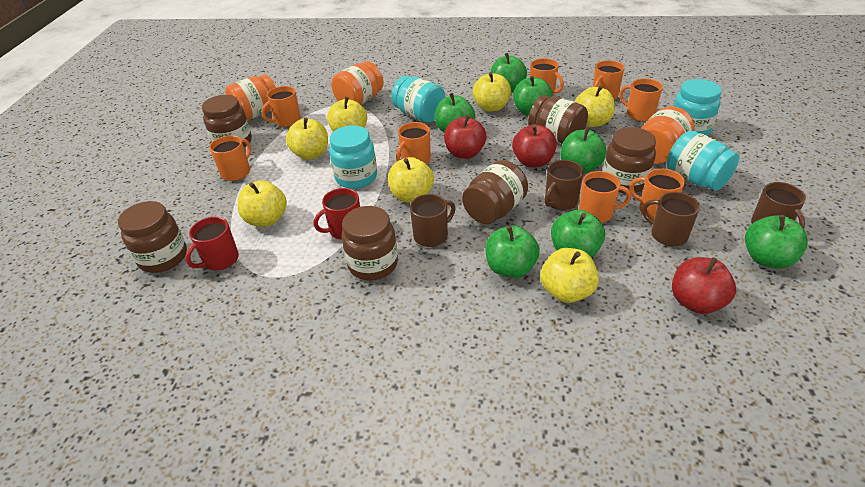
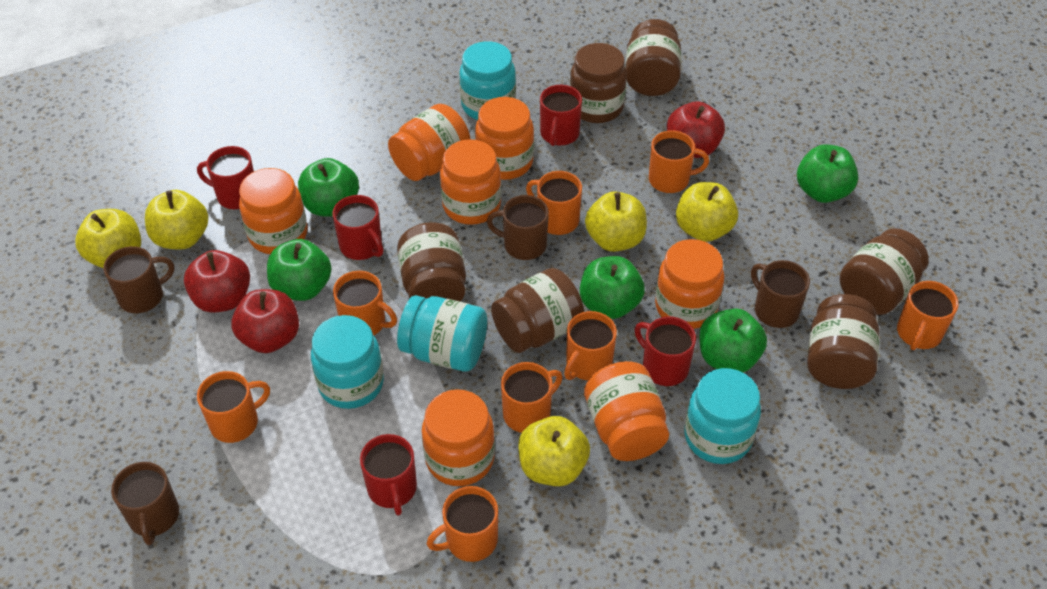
green apple: [435,93,475,132] [485,226,540,278] [491,53,527,92] [513,76,553,116] [551,210,605,258] [560,127,607,174] [745,215,808,269] = 7 -> [267,239,332,301] [298,158,359,217] [580,256,645,319] [699,308,767,372] [797,144,858,203] = 5
orange jar: [225,74,276,120] [332,61,384,105] [641,106,695,164] = 3 -> [239,168,308,254] [388,104,471,181] [422,389,495,486] [440,139,501,225] [475,97,534,180] [584,361,669,461] [655,239,724,329] = 7
red mug: [185,217,239,270] [314,188,360,240] = 2 -> [197,146,254,209] [332,195,383,260] [360,434,417,516] [540,85,582,146] [635,317,696,386] = 5
yellow apple: [238,180,287,227] [286,118,328,160] [327,97,367,132] [388,157,434,203] [473,72,511,112] [541,248,599,303] [575,86,615,127] = 7 -> [75,209,141,268] [145,190,208,250] [518,416,590,486] [585,191,647,252] [676,182,738,242] = 5

